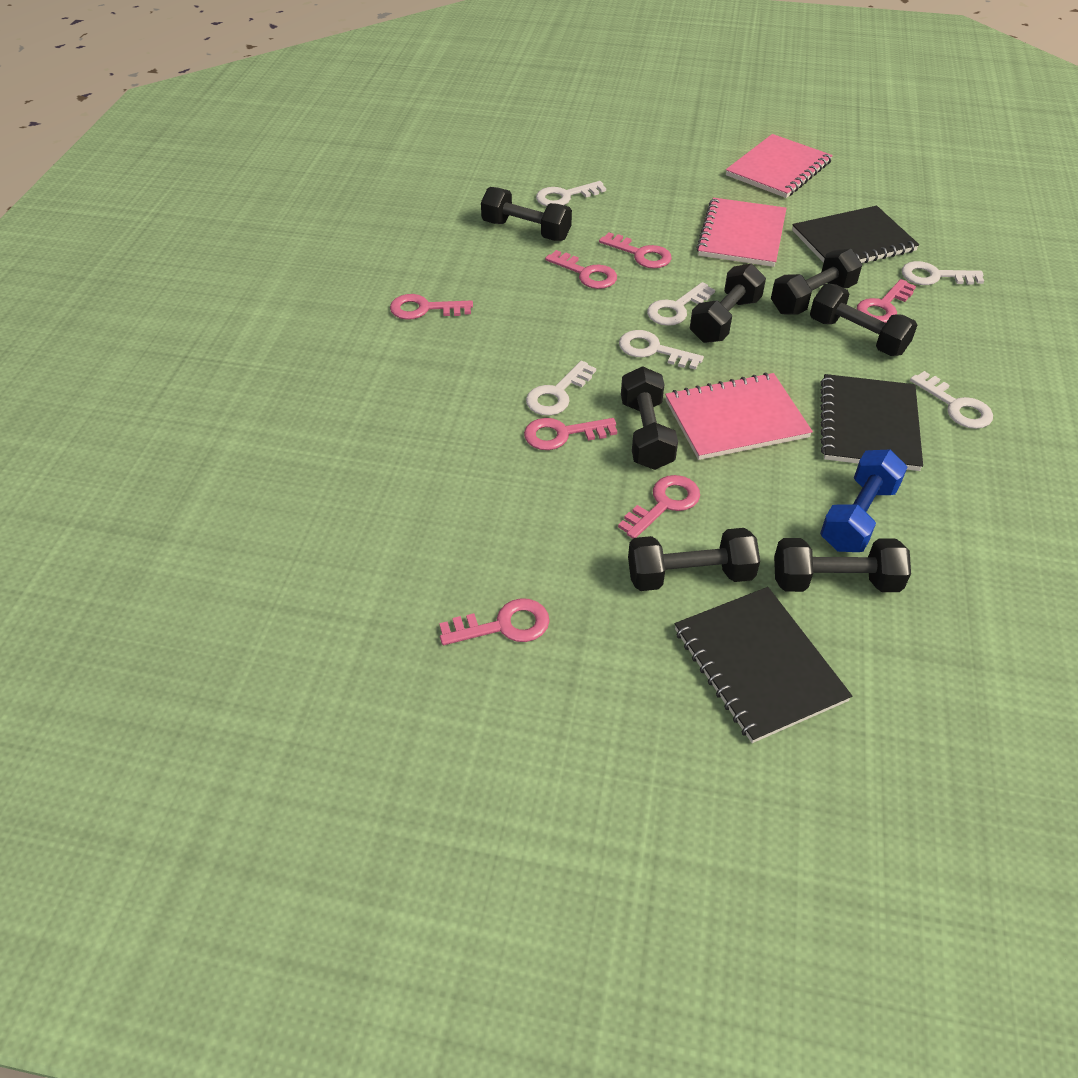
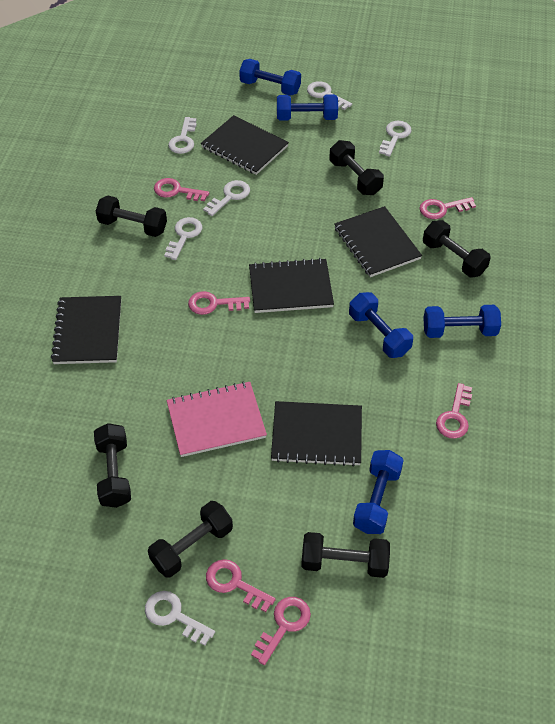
black dumbbell: [481,187,572,241] [621,366,678,470] [628,528,760,591] [690,264,766,343] [771,249,862,315] [774,538,911,592] [810,283,917,356] = 7 -> [94,423,131,508] [96,196,167,237] [148,501,233,578] [301,532,390,578] [329,140,384,195] [423,220,491,277] = 6
black notebook: [675,587,852,743] [792,206,919,263] [820,374,923,471] = 3 -> [51,296,121,364] [201,115,289,175] [249,258,334,313] [271,401,362,467] [334,206,422,277] = 5
blue dumbbell: [820,450,907,552] = 1 -> [239,59,301,96] [277,94,338,120] [349,292,413,358] [353,450,404,534] [423,305,501,338] = 5
pink key: [390,294,473,320] [439,598,550,645] [524,418,617,450] [545,250,617,289] [599,232,672,268] [618,475,700,539] [857,279,916,323] = 7 -> [154,178,209,201] [188,291,250,315] [206,559,276,612] [251,597,311,665] [419,197,476,219] [436,383,472,439] = 6
pink notebook: [665,373,813,460] [696,198,787,267] [726,134,833,198] = 3 -> [167,381,267,457] = 1

